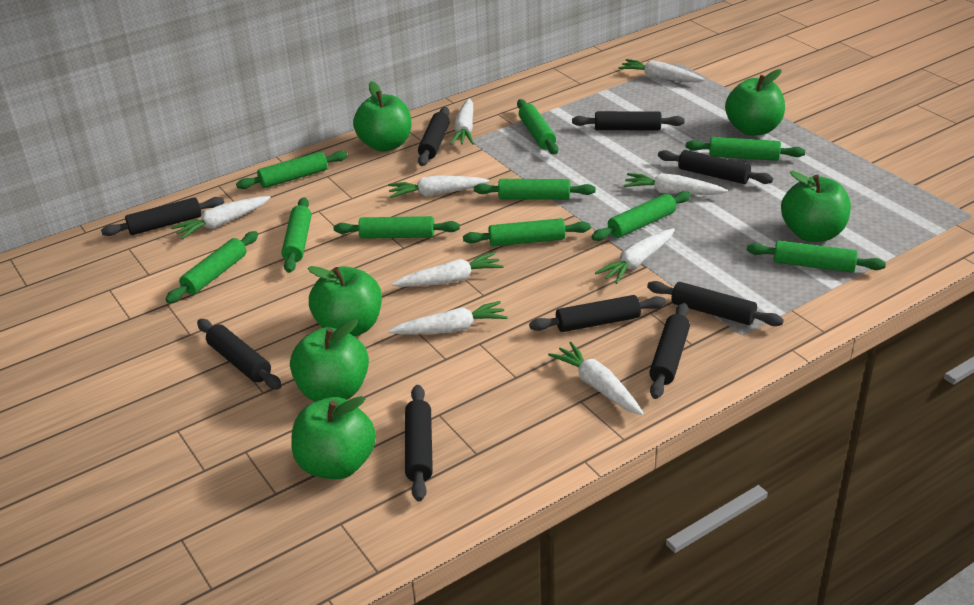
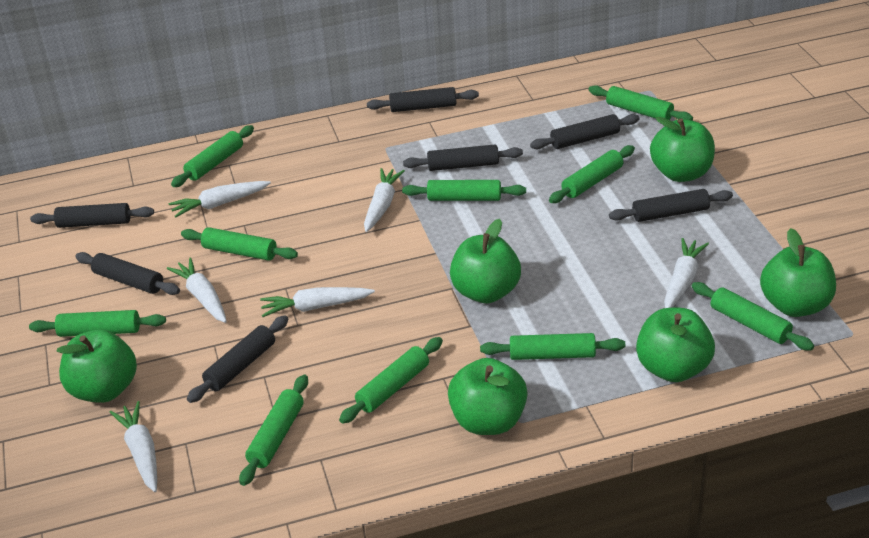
black rolling pin: [101,197,224,236] [197,319,282,389] [405,385,433,502] [418,107,450,166] [529,295,666,332] [572,111,685,130] [647,281,784,326] [649,303,690,399] [658,150,773,184] = 9 -> [30,203,154,228] [75,252,180,295] [187,315,288,403] [367,87,479,112] [403,144,523,171] [530,114,639,149] [609,189,733,222] = 7
white carrot: [171,196,271,239] [388,175,489,198] [389,301,508,334] [392,252,503,287] [450,98,474,145] [548,342,644,415] [595,228,675,284] [618,59,705,82] [623,173,728,195] = 9 -> [110,401,157,492] [167,258,227,323] [169,181,271,218] [260,287,375,317] [364,168,405,232] [664,238,709,308] = 6

